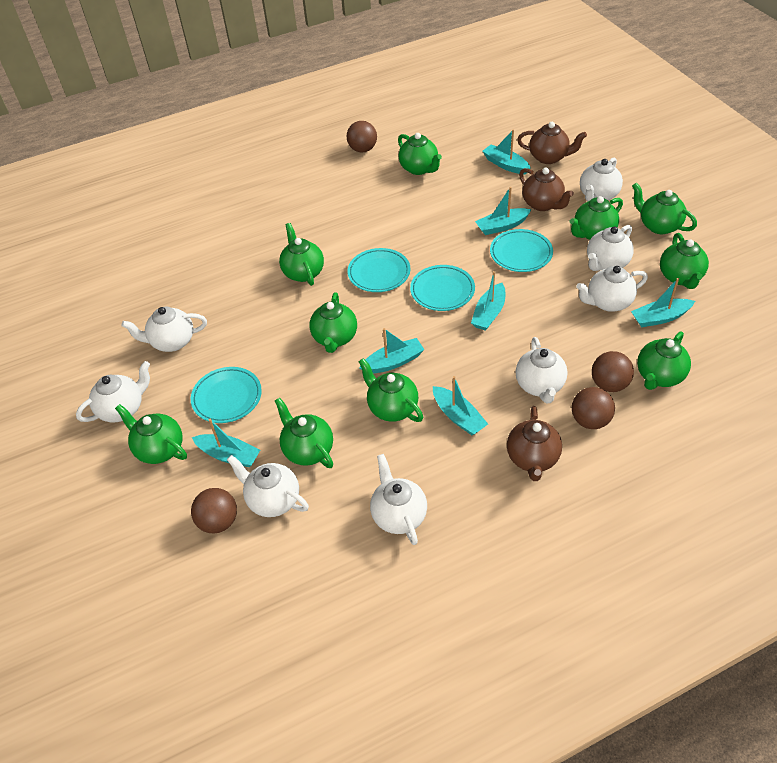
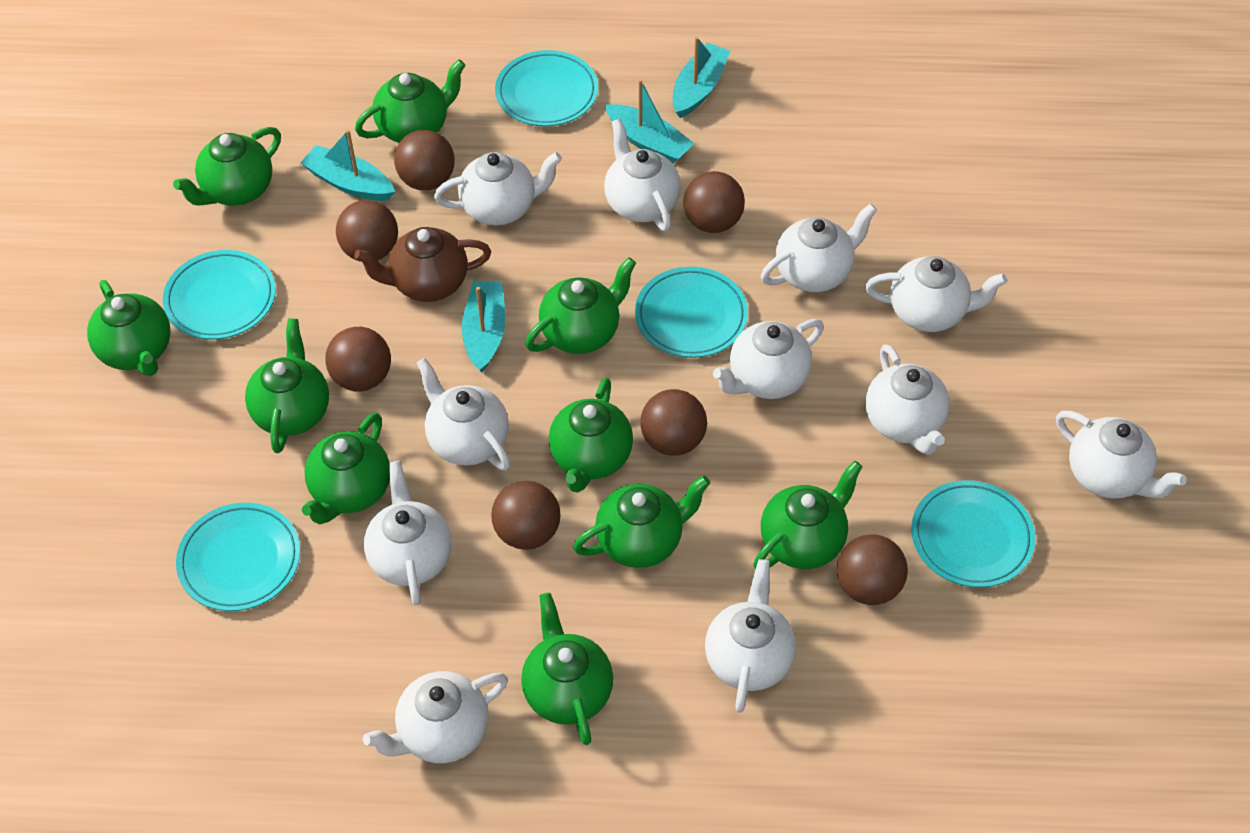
brown ball: [191,488,237,533] [347,121,377,153] [572,387,615,429] [592,351,634,392] = 4 -> [325,327,391,391] [336,200,398,261] [394,130,455,190] [491,481,561,550] [640,389,707,456] [683,171,745,233] [837,534,908,605] = 7
brown teapot: [507,406,562,481] [517,122,587,164] [519,168,574,211] = 3 -> [354,227,491,302] = 1
turquoise boat: [192,419,260,467] [359,328,425,374] [433,376,488,435] [471,271,505,331] [475,187,532,235] [482,129,531,174] [631,278,695,327] = 7 -> [300,130,395,201] [462,281,506,373] [605,79,694,164] [673,37,730,118] = 4
turquoise plate: [191,367,262,423] [347,248,410,292] [410,265,475,311] [490,229,553,272] = 4 -> [163,250,276,339] [176,503,300,611] [495,50,598,126] [635,267,748,358] [911,480,1035,588] = 5
white teapot: [76,361,150,423] [122,306,207,352] [227,455,309,517] [370,454,427,545] [516,337,568,403] [576,266,648,312] [580,158,623,201] [587,225,634,271] = 8 -> [363,671,508,763] [364,461,452,605] [417,358,510,471] [434,152,562,225] [604,119,681,231] [705,559,796,713] [713,319,824,399] [761,204,877,292] [865,344,950,455] [866,256,1007,332] [1056,411,1187,499] = 11

